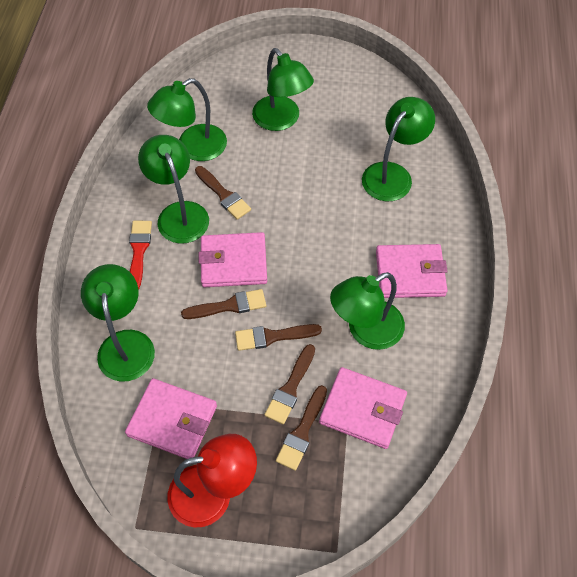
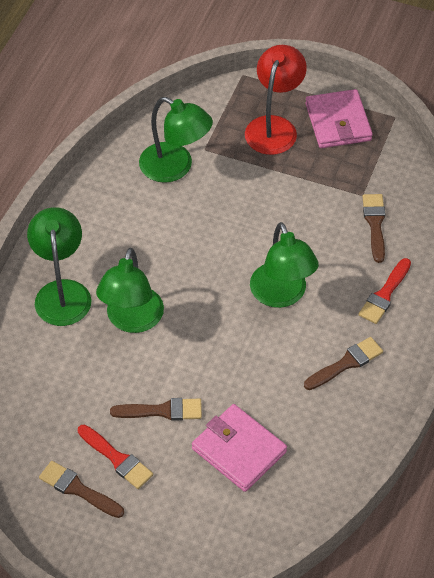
brown brush: [181,289,266,319] [195,166,251,220] [235,324,322,351] [264,344,315,424] [276,385,327,471] = 5 -> [39,461,124,518] [110,398,202,421] [304,337,383,390] [363,194,385,263] = 4
green lamp: [81,264,155,382] [138,135,209,244] [147,78,227,161] [252,48,314,131] [330,272,405,350] [362,97,435,201] = 6 -> [27,207,92,326] [96,248,164,333] [139,97,213,183] [250,222,319,308] = 4
pink wallet: [125,378,217,459] [199,232,267,287] [319,367,407,449] [376,244,448,298] = 4 -> [192,404,287,492] [305,89,373,148] = 2
red brush: [129,221,152,290] = 1 -> [78,424,153,489] [358,258,411,324] = 2

